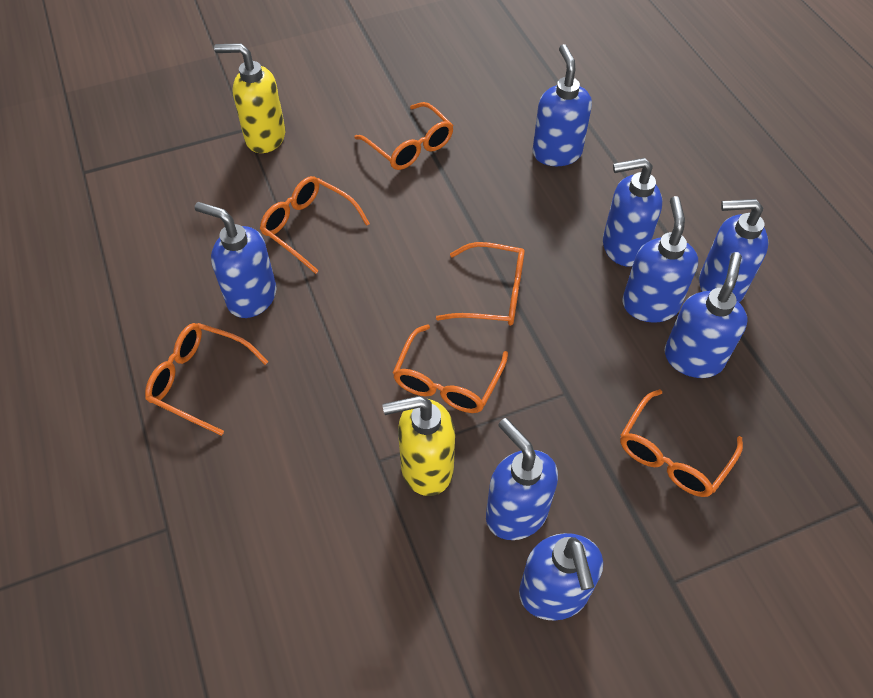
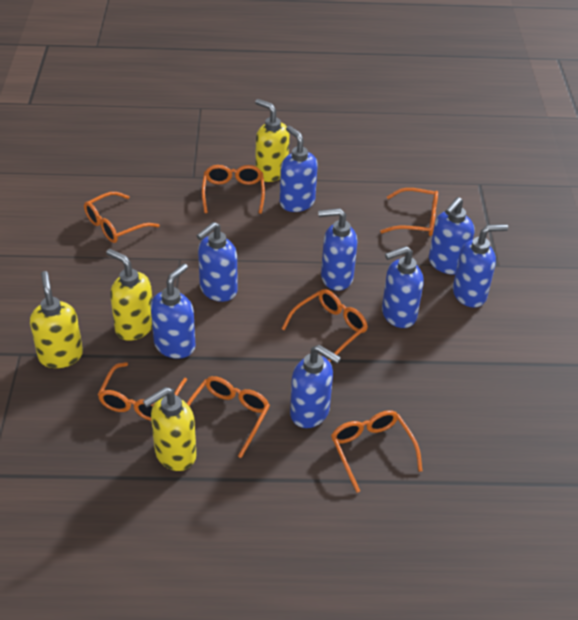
orange glasses: [145,323,268,436] [260,176,370,274] [354,102,454,170] [393,324,508,413] [436,242,525,326] [620,389,743,497] = 6 -> [84,192,159,243] [98,362,187,421] [187,376,270,458] [202,165,265,214] [282,289,368,362] [331,410,422,493] [380,188,438,236] = 7
yellow soap dispenser: [214,43,285,153] [382,396,455,496] = 2 -> [30,271,83,368] [106,249,152,341] [143,387,196,471] [255,99,290,182] = 4

